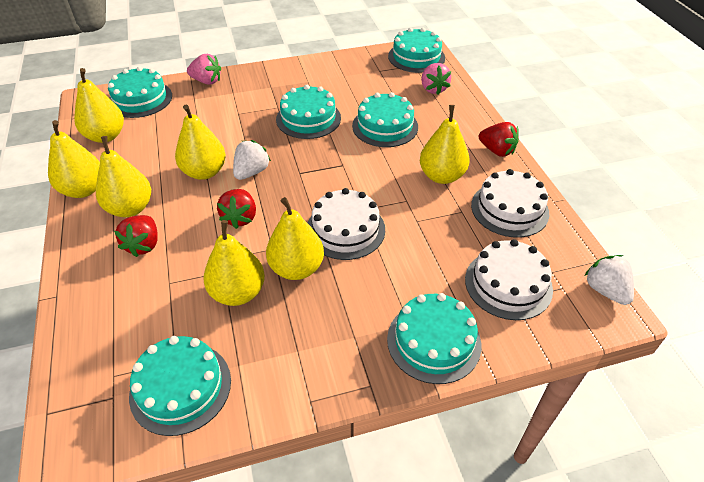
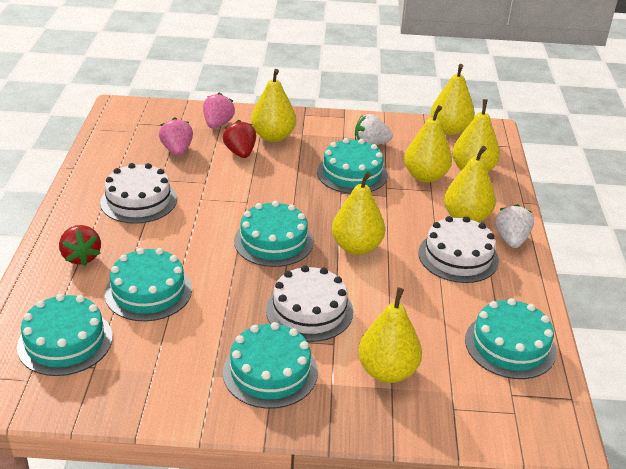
red strawberry: [114,215,158,257] [217,189,256,229] [479,122,519,157] = 3 -> [59,225,101,266] [223,120,256,158] = 2

